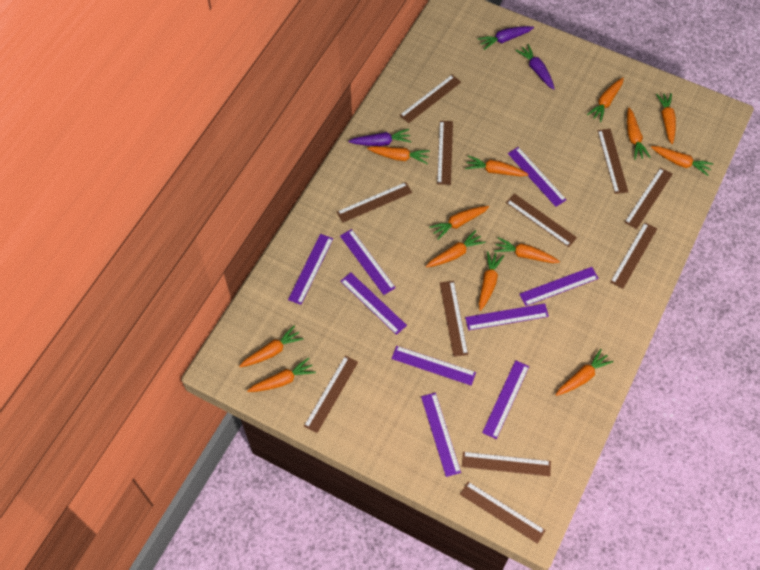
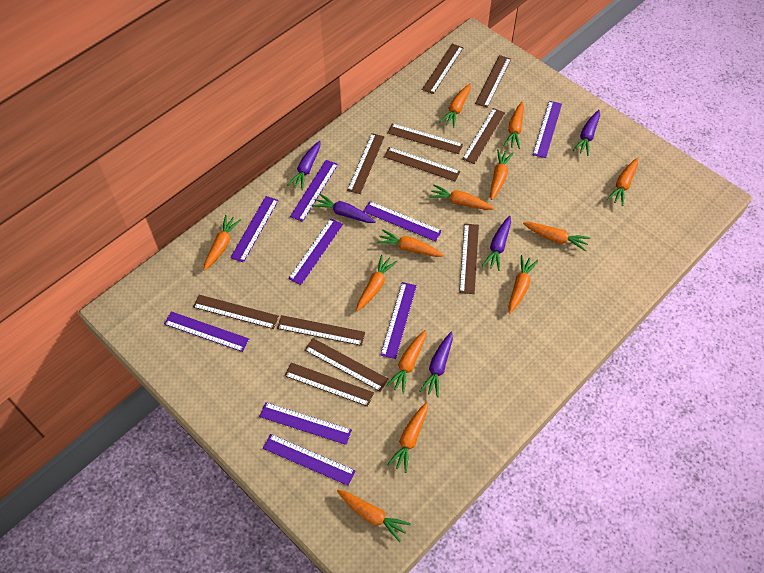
purple carrot: [349,129,411,146] [477,26,534,50] [516,44,555,90] = 3 -> [287,141,321,190] [312,194,376,223] [420,332,453,397] [482,216,511,271] [573,110,600,156] = 5

